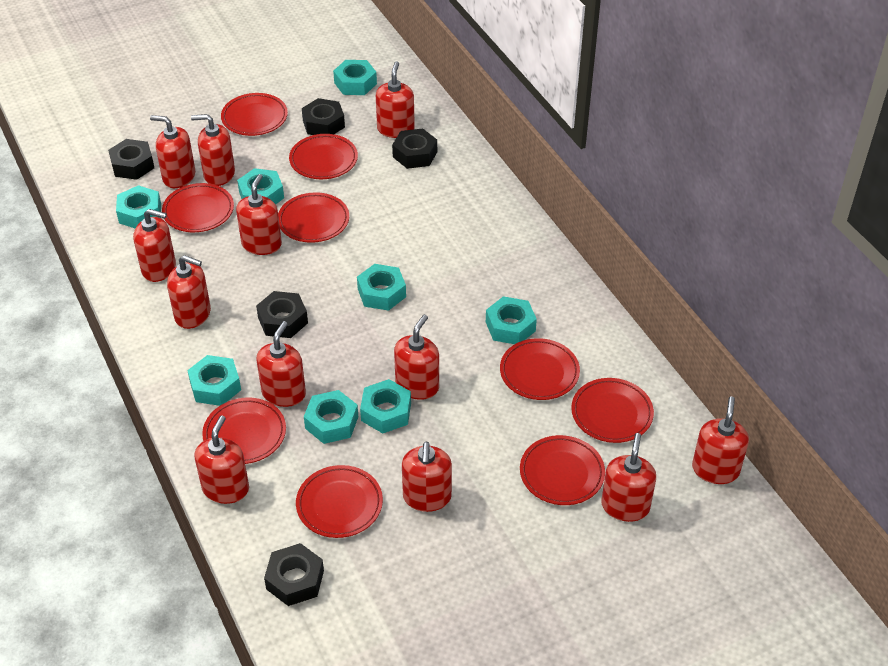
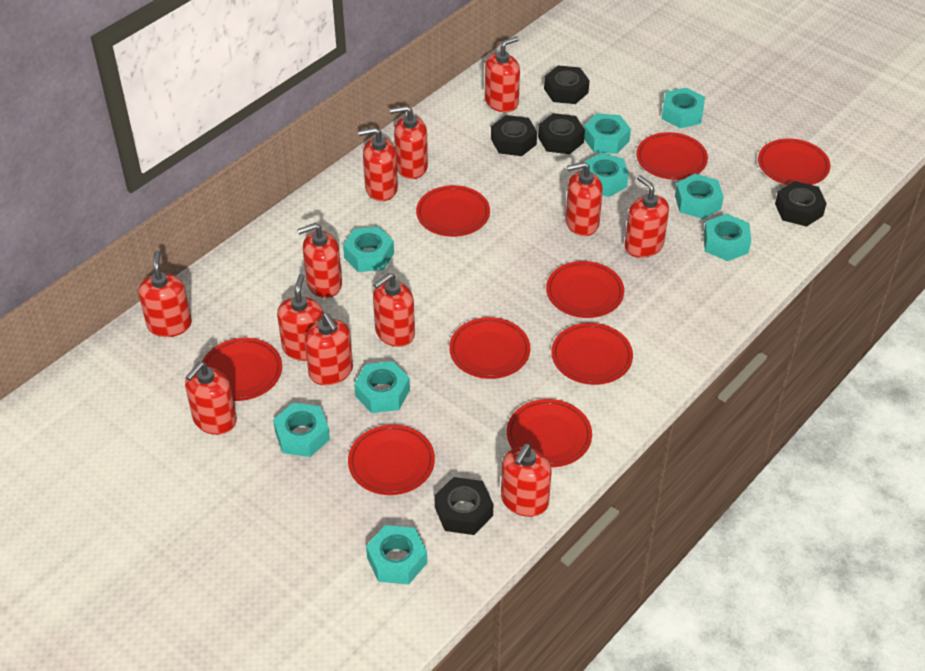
turquoise nut: [116,185,161,228] [187,355,241,406] [237,168,284,205] [304,390,358,444] [333,60,377,95] [357,264,406,311] [360,379,411,433] [486,296,537,344] = 8 -> [273,403,330,457] [343,227,394,272] [354,361,410,413] [366,525,427,584] [582,153,629,197] [584,113,631,154] [661,87,705,128] [675,174,724,219] [703,214,751,261] = 9

